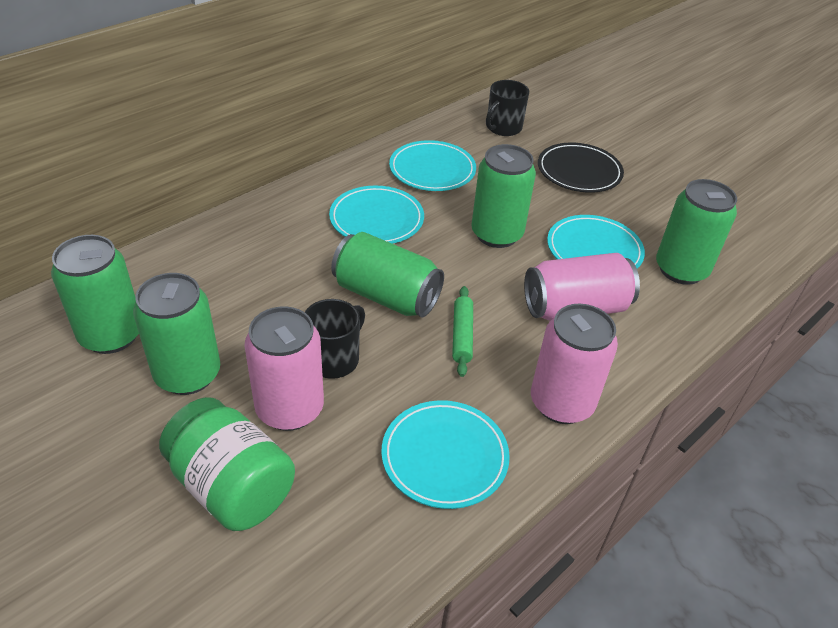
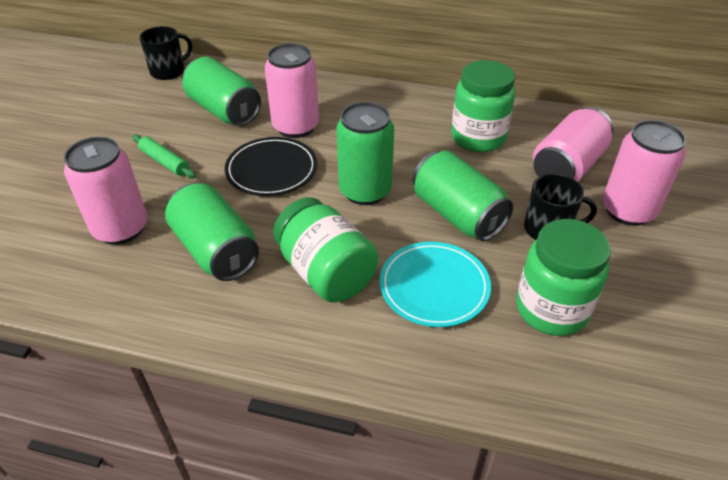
green can: [51,235,139,354] [133,273,220,395] [331,232,444,317] [471,144,536,248] [656,179,737,285] = 5 -> [165,183,259,281] [182,57,261,126] [336,102,394,205] [413,151,513,241] = 4
green jar: [159,397,295,531] = 1 -> [273,197,378,302] [451,60,515,152] [516,219,611,336] = 3
pink can: [244,306,324,431] [524,253,640,321] [531,304,618,424] = 3 -> [64,137,148,245] [265,43,319,138] [533,107,613,182] [603,120,686,226] = 4
turquoise plate: [329,186,424,244] [381,400,510,509] [389,140,476,191] [547,215,645,269] = 4 -> [380,242,491,327] = 1

